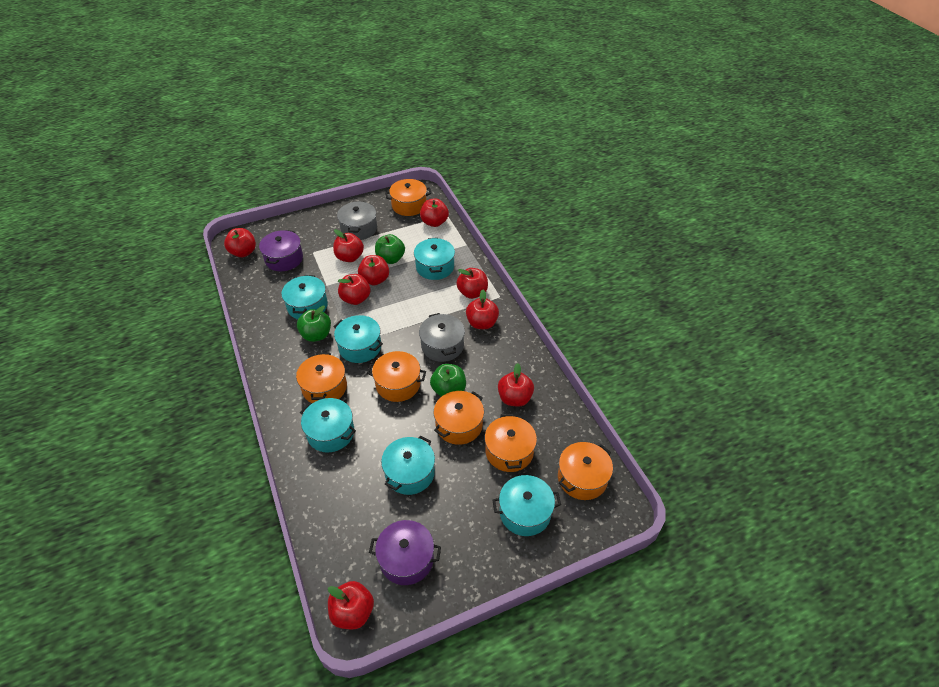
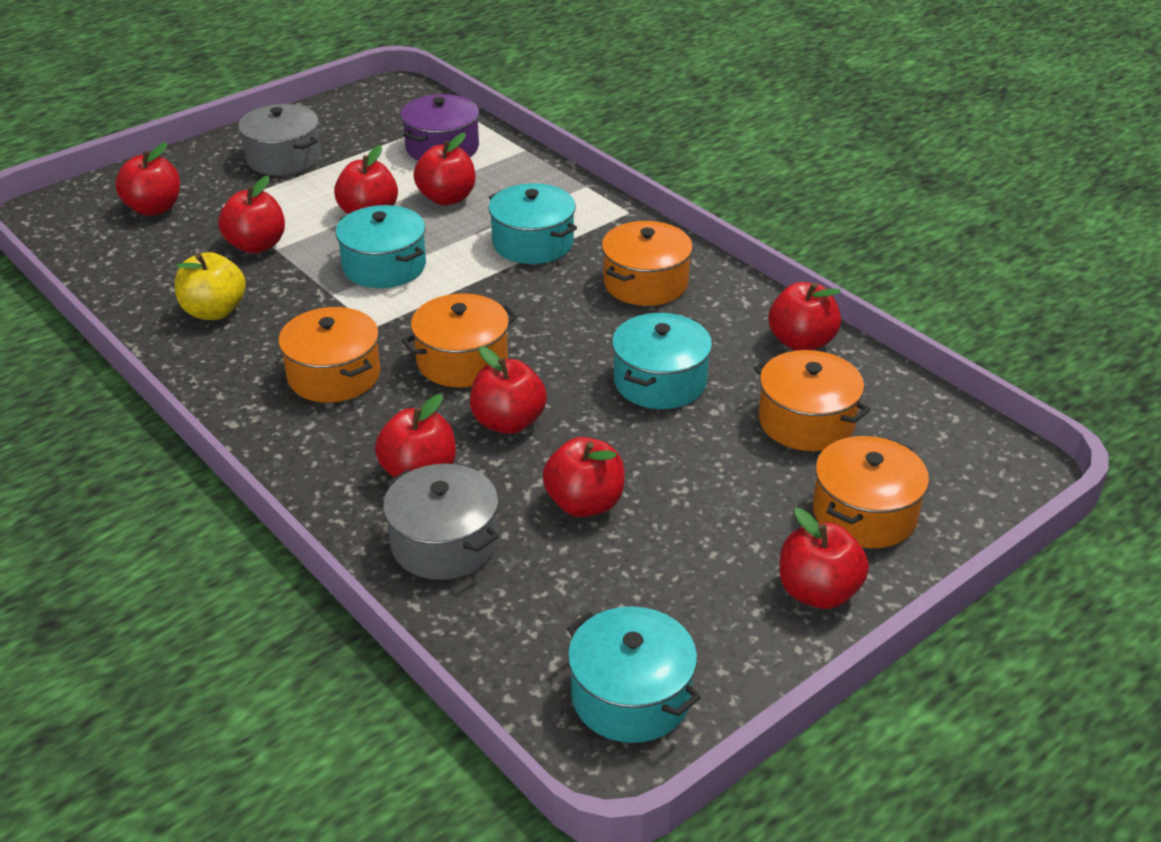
green apple: [297,306,331,342] [375,234,405,264] [430,364,466,397] = 3 -> none = 0
orange pot: [296,353,347,403] [367,351,426,402] [385,179,431,216] [434,391,484,445] [485,414,537,472] [558,442,613,500] = 6 -> [278,307,380,403] [401,293,518,387] [602,221,693,306] [754,350,871,451] [813,436,929,548] = 5
purple pot: [259,230,303,271] [369,520,441,585] = 2 -> [401,94,479,160] = 1
turquoise pot: [282,275,328,319] [300,398,356,453] [333,315,383,363] [381,435,435,495] [414,238,455,280] [492,475,561,536] = 6 -> [335,205,426,288] [488,183,577,264] [567,606,701,743] [612,313,712,409] = 4
yellow apple: none = 0 -> [175,252,246,320] = 1

